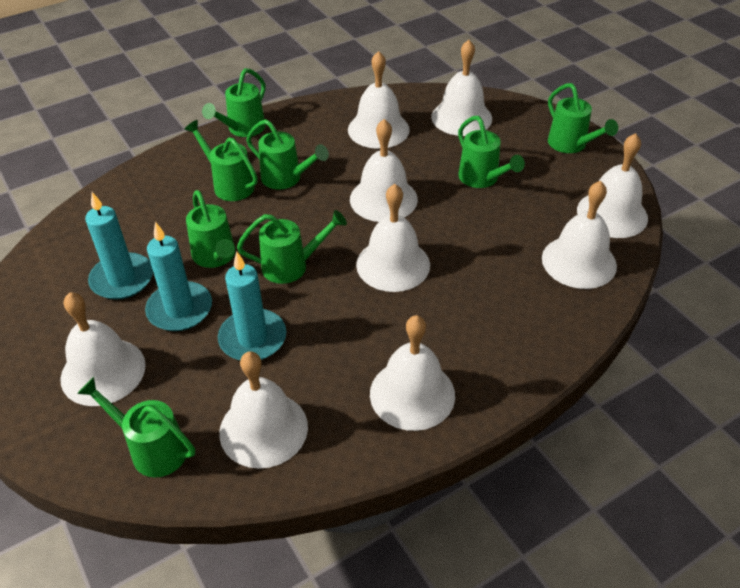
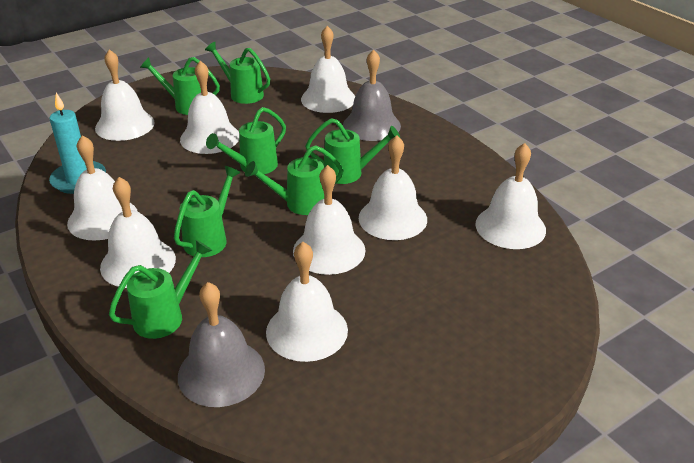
green watering can: [77,377,195,477] [184,120,258,201] [186,190,235,268] [202,68,266,137] [237,210,347,284] [246,119,329,189] [458,116,525,188] [548,83,618,153] = 8 -> [109,240,212,339] [140,57,220,115] [174,166,241,257] [205,42,270,104] [206,107,286,174] [245,145,344,215] [305,118,400,184] = 7
grey bell: none = 0 -> [178,282,265,407] [343,50,401,141] = 2
turquoise candle: [85,192,153,300] [145,222,212,331] [218,251,286,360] = 3 -> [49,93,106,194] = 1

